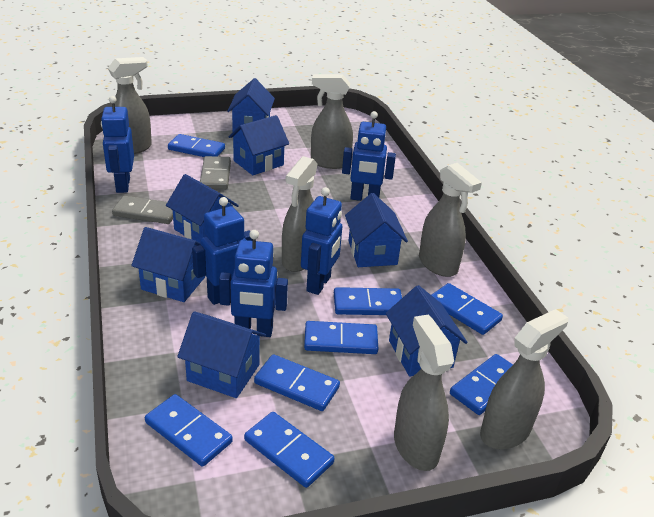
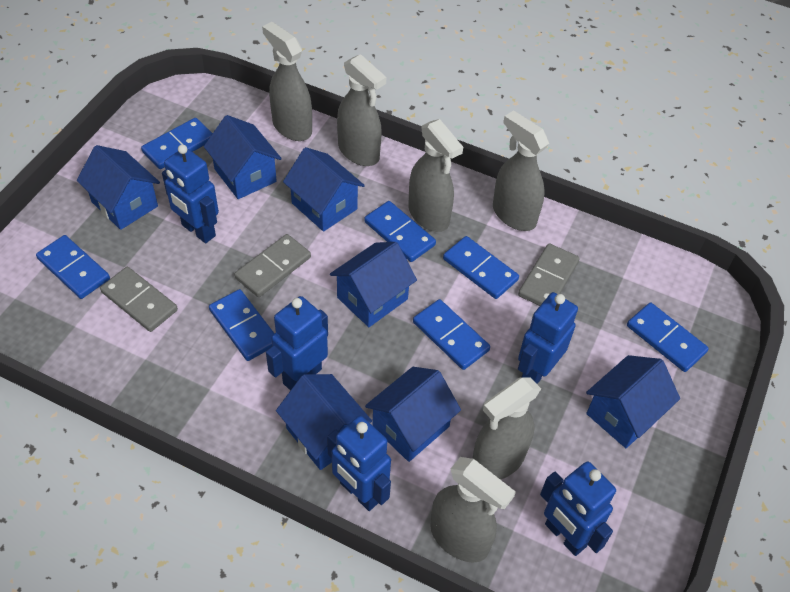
blue domino: [145,394,233,467] [168,134,225,157] [244,412,335,488] [254,354,340,411] [304,321,379,354] [334,287,402,315] [432,283,503,335] [450,354,513,415] = 8 -> [36,235,110,299] [141,118,213,169] [209,289,275,361] [364,201,436,262] [413,299,490,370] [443,236,519,299] [627,302,709,372] = 7
grey domino: [112,195,173,224] [200,156,231,189] = 2 -> [100,267,178,332] [234,234,311,297] [518,243,580,306] = 3

